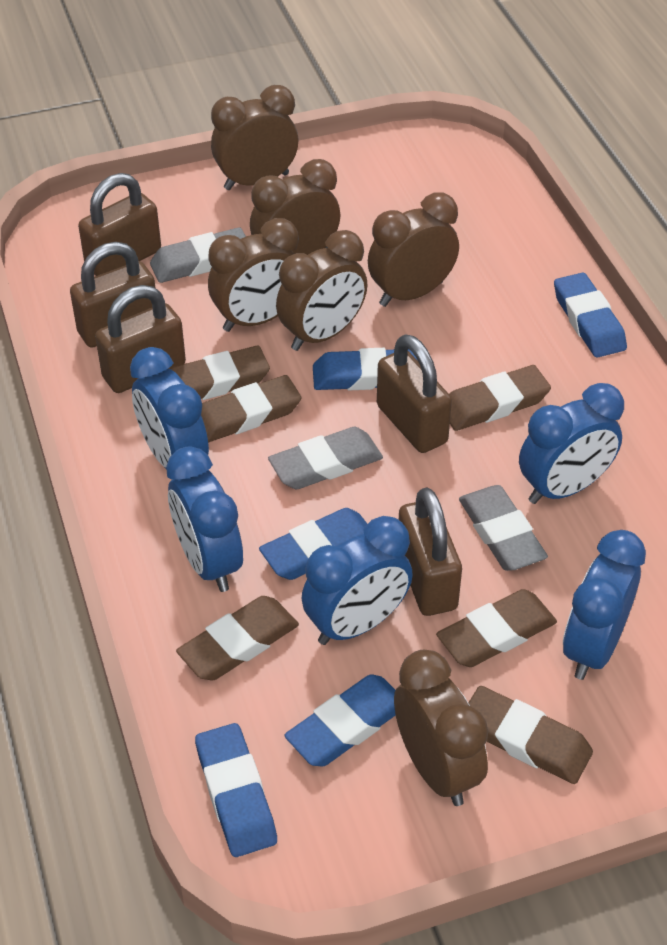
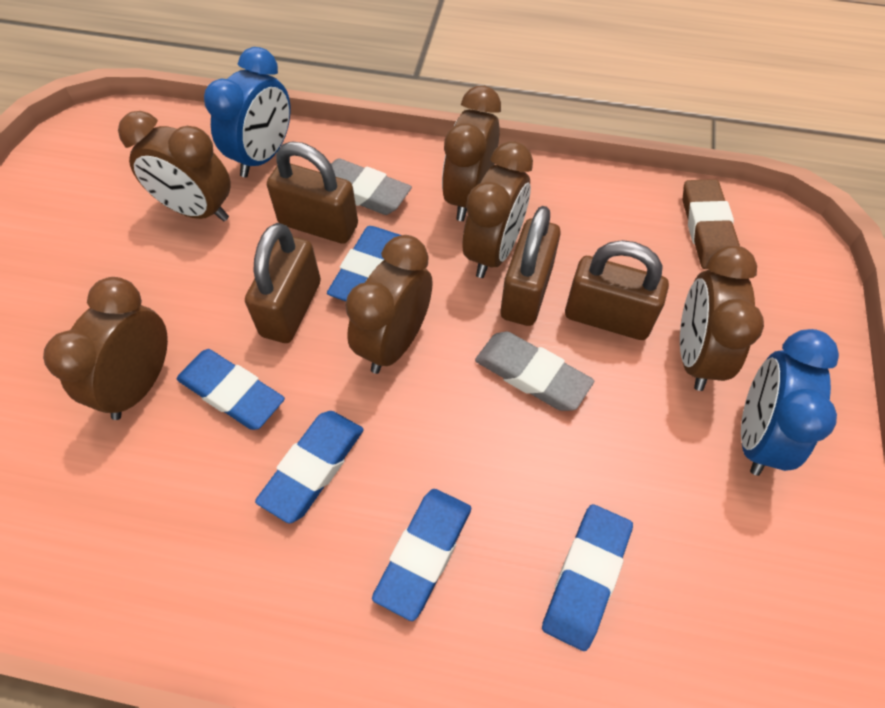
blue clock: [130,347,209,470] [166,446,243,592] [301,516,413,645] [519,383,624,504] [563,530,646,680] = 5 -> [204,47,290,177] [741,329,839,476] = 2
brown eraser: [171,346,270,400] [176,596,299,681] [201,375,301,443] [436,589,557,667] [449,365,551,431] [468,686,593,784] = 6 -> [683,179,740,269] = 1
brown padlock: [70,242,155,348] [78,173,161,276] [95,285,186,393] [377,334,452,453] [399,487,462,616] = 5 -> [245,223,321,343] [267,142,358,244] [501,206,561,326] [565,240,669,340] = 4
grey eraser: [150,227,246,283] [268,427,383,489] [459,485,548,571] = 3 -> [331,159,412,215] [475,331,594,411] = 2

